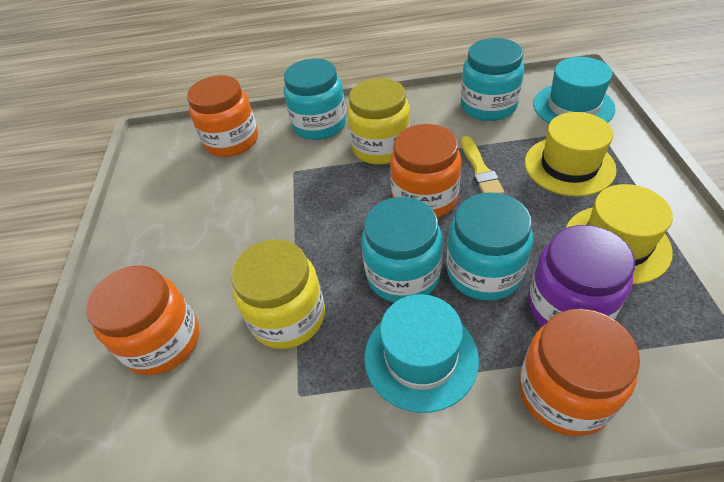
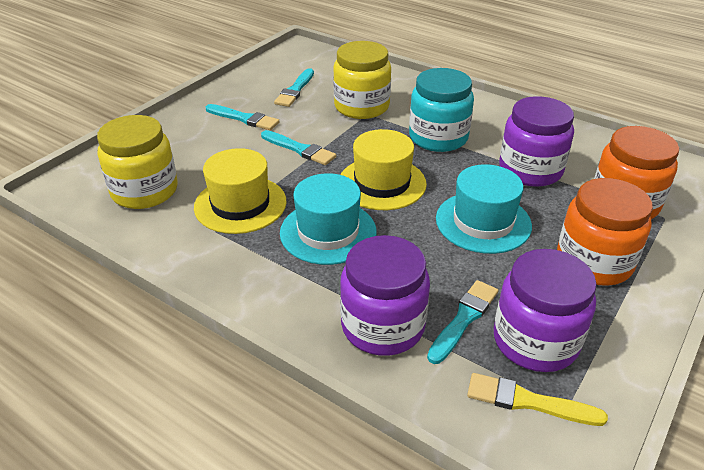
orange jar: [86,265,199,375] [187,75,258,157] [390,124,461,218] [519,309,640,436] = 4 -> [557,178,653,286] [594,126,679,219] = 2
purple jar: [528,225,635,327] = 1 -> [340,235,430,356] [494,249,597,372] [499,96,574,187] = 3
turquoise brush: none = 0 -> [206,104,280,130] [261,130,336,165] [274,68,314,107] [427,280,499,364] = 4
turquoise jar: [284,58,346,140] [361,197,443,302] [447,192,533,301] [461,38,524,121] = 4 -> [409,68,474,152] = 1

